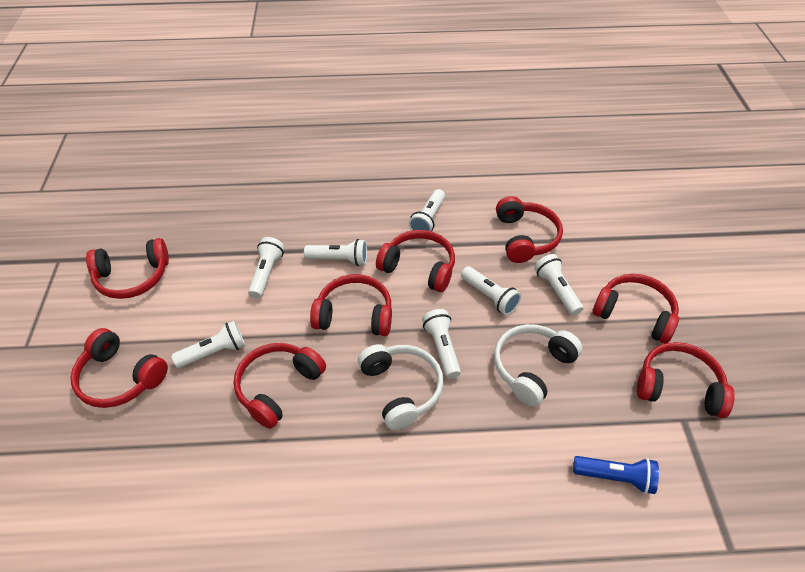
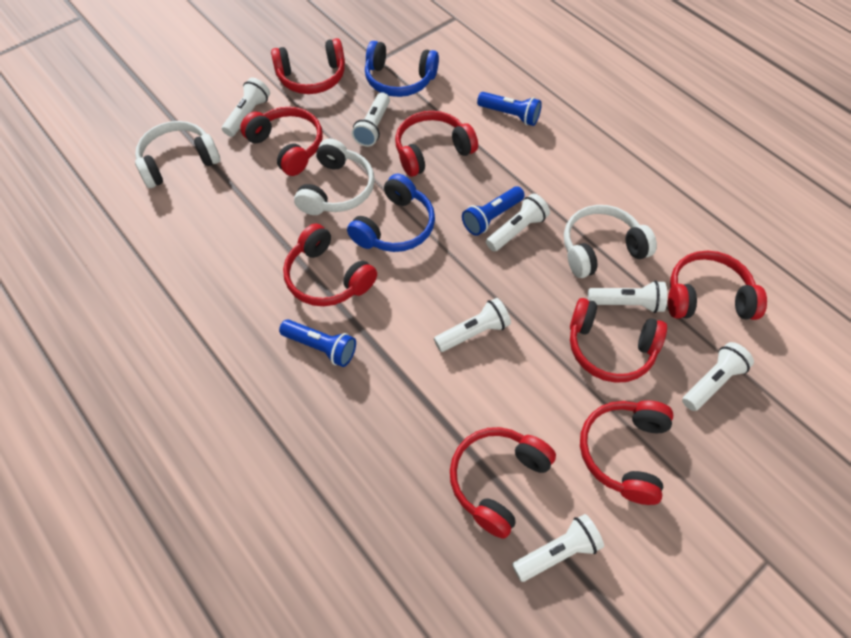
blue flashlight: [573,456,659,494] = 1 -> [279,319,356,367] [462,186,525,236] [477,92,542,126] = 3
blue headphones: none = 0 -> [347,174,435,252] [365,41,439,97] = 2
white headphones: [358,344,444,430] [494,324,583,407] = 2 -> [135,121,220,188] [294,138,375,215] [564,205,657,278] = 3

